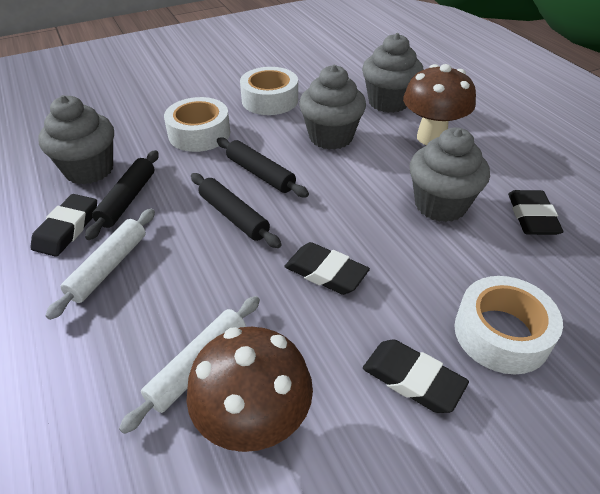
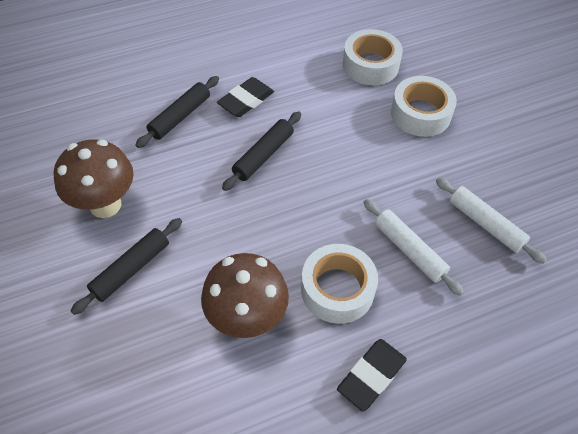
black eraser: [30,194,97,257] [284,242,370,295] [363,339,469,413] [508,190,564,235] = 4 -> [217,77,274,117] [337,339,407,411] = 2
grey cupcake: [38,95,114,184] [299,65,366,150] [362,33,424,113] [409,127,490,222] = 4 -> none = 0

